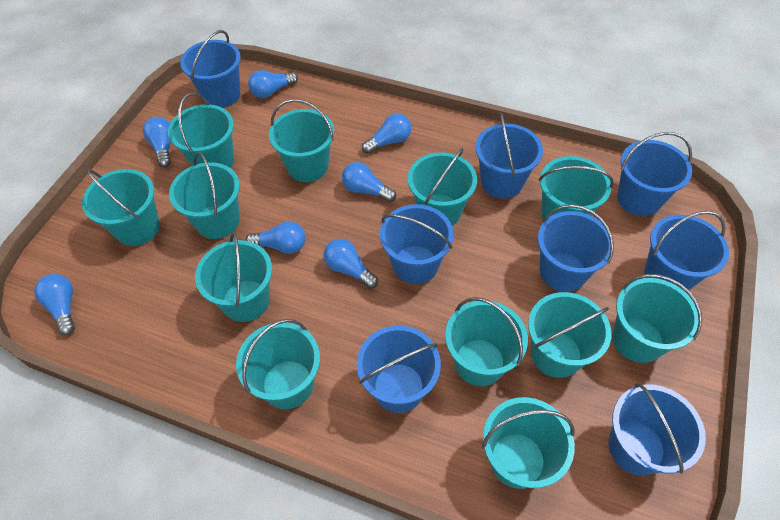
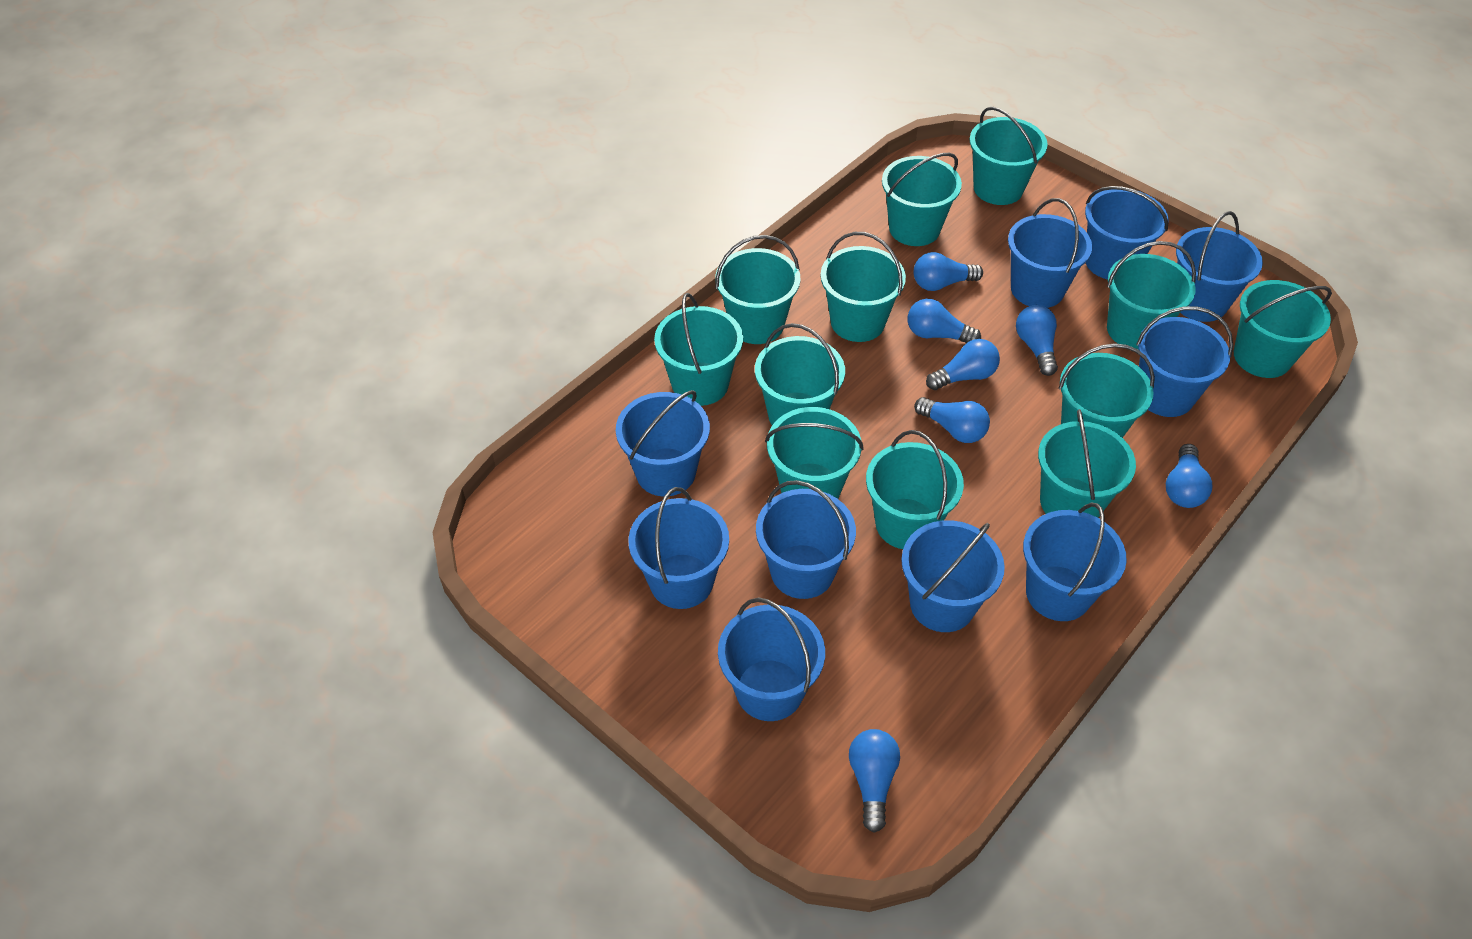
blue bucket: [180,30,241,108] [357,325,441,413] [380,204,454,284] [475,113,543,199] [538,204,614,292] [608,383,706,475] [617,132,692,216] [644,211,729,291] = 8 -> [616,390,710,497] [628,487,729,609] [718,597,825,721] [756,480,856,599] [901,520,1005,632] [1008,198,1092,308] [1023,503,1127,621] [1085,186,1168,280] [1136,306,1233,417] [1176,211,1263,322] = 10

